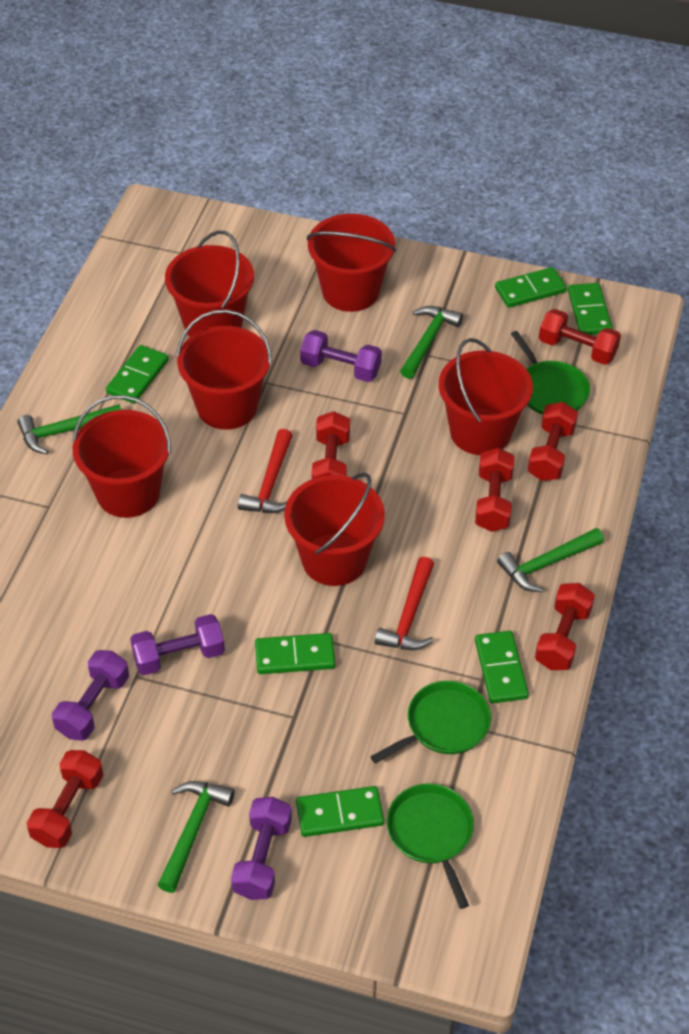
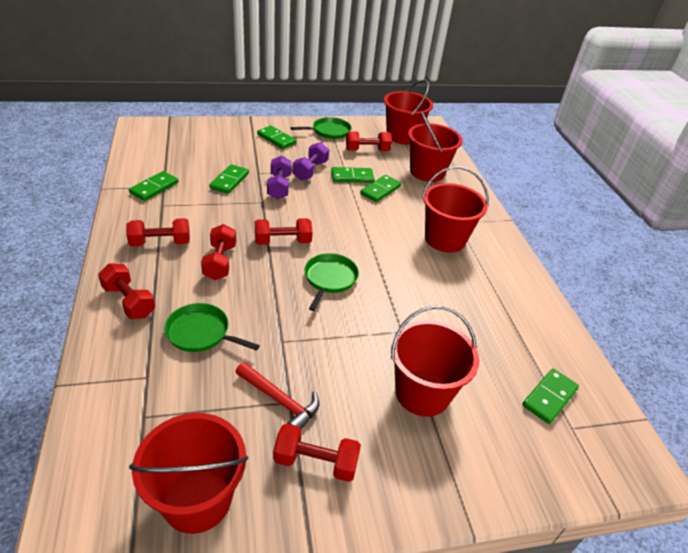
green hammer: [17,404,121,454] [158,781,235,893] [400,306,463,379] [497,528,604,592] = 4 -> none = 0
purple dumbbell: [52,650,129,741] [130,614,225,675] [231,797,292,900] [300,330,382,382] = 4 -> [267,155,292,200] [292,142,329,180] = 2
red bucket: [72,395,171,518] [165,231,254,337] [176,310,272,430] [284,473,385,586] [307,214,396,312] [439,338,533,455] = 6 -> [129,413,248,534] [384,80,433,144] [391,306,479,417] [408,111,463,182] [422,166,489,253] = 5
red hammer: [238,429,293,513] [375,557,434,650] = 2 -> [236,362,319,430] = 1

